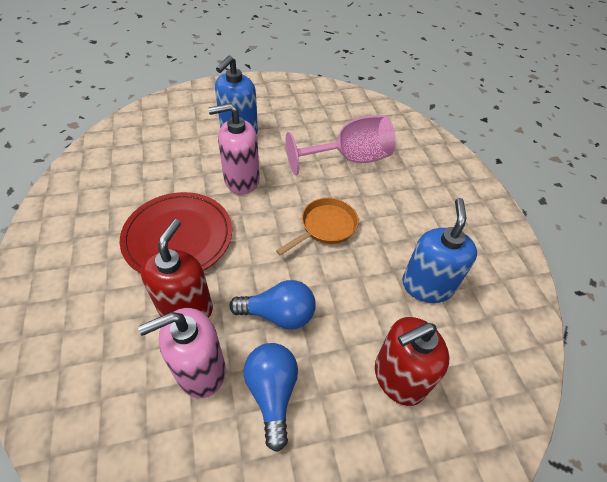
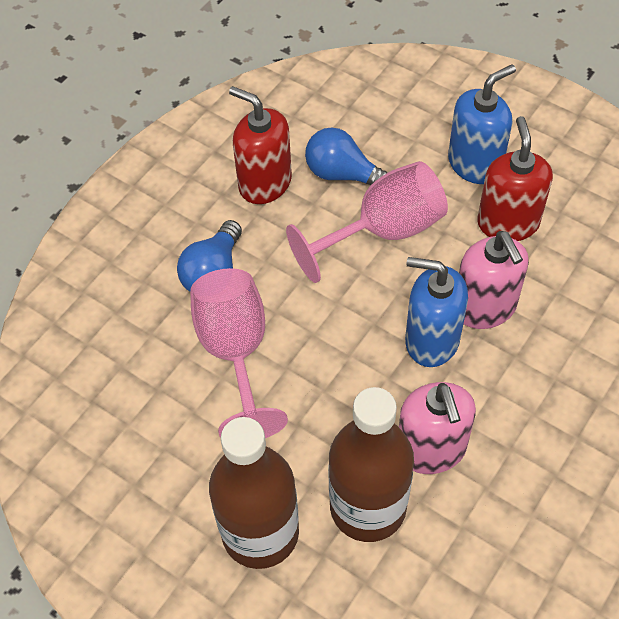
brown bottle: none = 0 -> [209,417,299,569] [329,387,414,542] = 2
orange pan: [276,198,359,256] = 1 -> none = 0
pink goblet: [286,115,396,175] = 1 -> [190,268,288,438] [286,161,448,283] = 2
red plate: [120,192,232,274] = 1 -> none = 0

